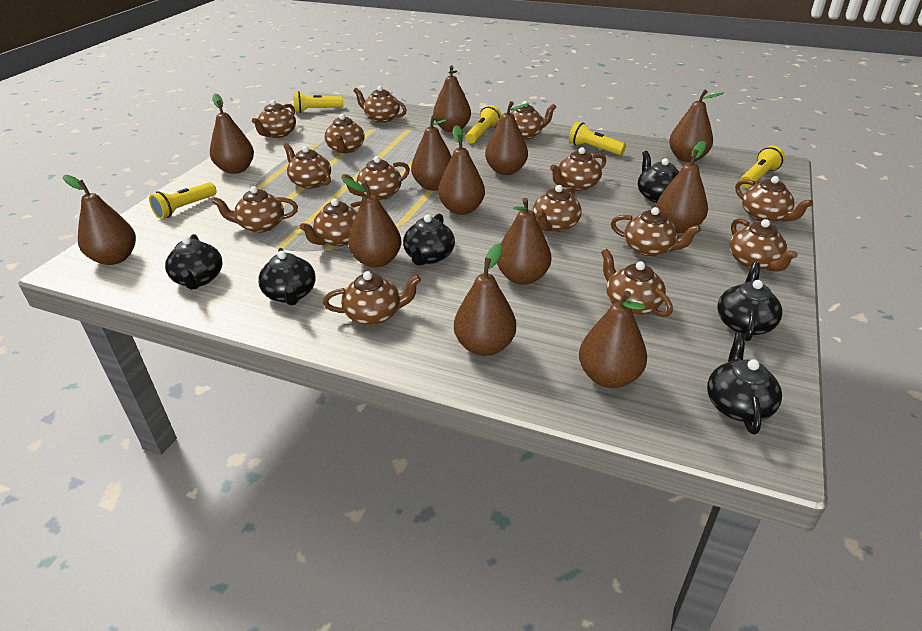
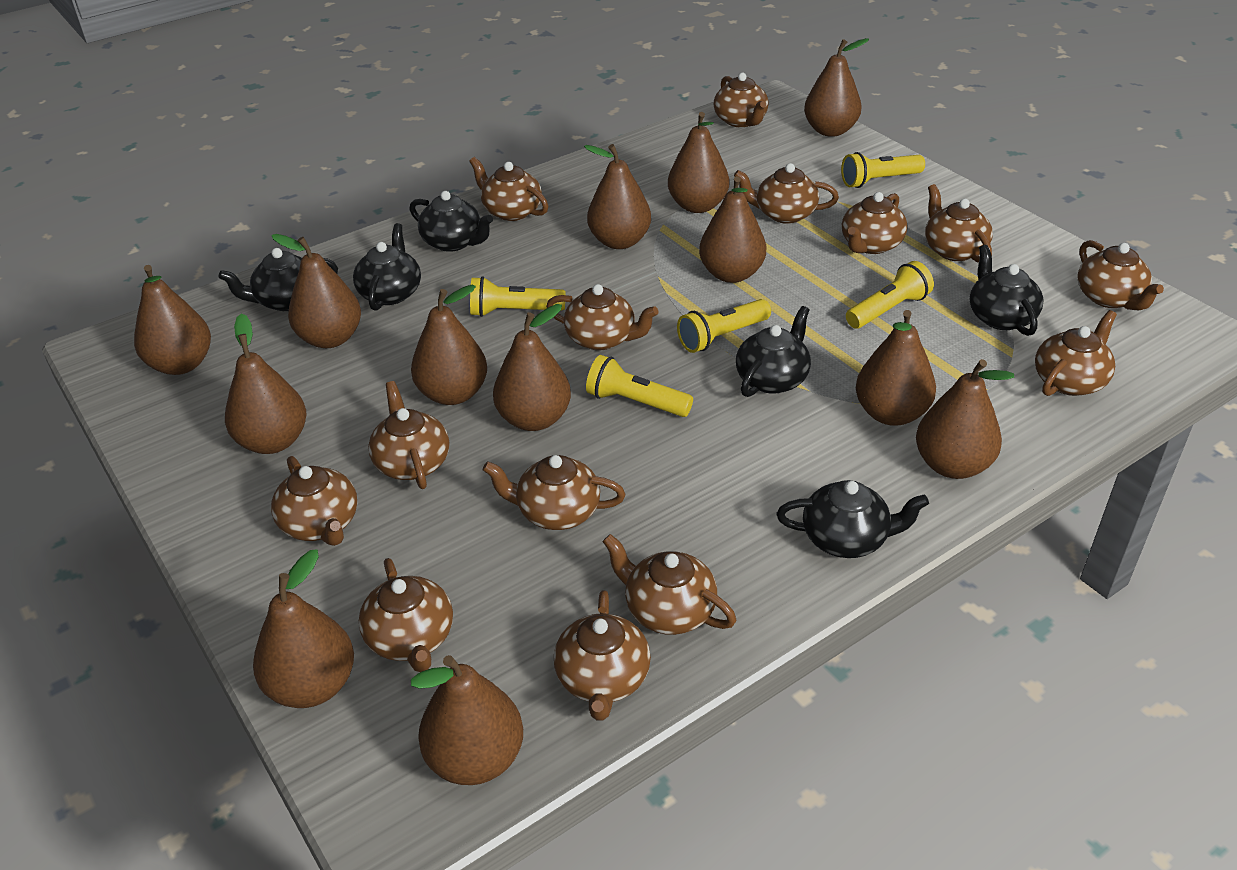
brown pear: [63,175,136,265] [210,93,254,174] [342,178,401,268] [411,115,452,191] [433,65,471,132] [438,125,485,215] [454,243,516,356] [485,101,529,175] [497,198,551,285] [579,291,647,388] [656,141,708,233] [669,90,724,162] = 12 -> [134,265,211,375] [225,314,306,454] [253,549,354,708] [271,234,361,348] [411,285,487,405] [411,655,523,785] [493,304,571,431] [584,144,651,249] [668,112,729,213] [699,176,766,283] [804,38,869,137] [856,310,936,426] [916,359,1014,479] = 13
brown teapot: [212,186,298,233] [252,100,296,138] [283,143,331,189] [300,199,361,246] [323,271,421,325] [325,114,365,154] [341,156,410,200] [353,86,407,123] [495,101,556,140] [533,185,582,232] [550,147,606,191] [601,249,673,317] [611,207,701,257] [730,218,798,271] [735,176,813,223] = 15 -> [271,456,357,546] [359,558,453,672] [368,381,449,489] [469,157,548,221] [483,455,625,530] [546,284,658,350] [554,590,651,720] [602,534,736,635] [713,73,769,127] [734,163,839,224] [842,192,908,254] [925,184,993,263] [1035,310,1117,396] [1077,240,1164,310] = 14

